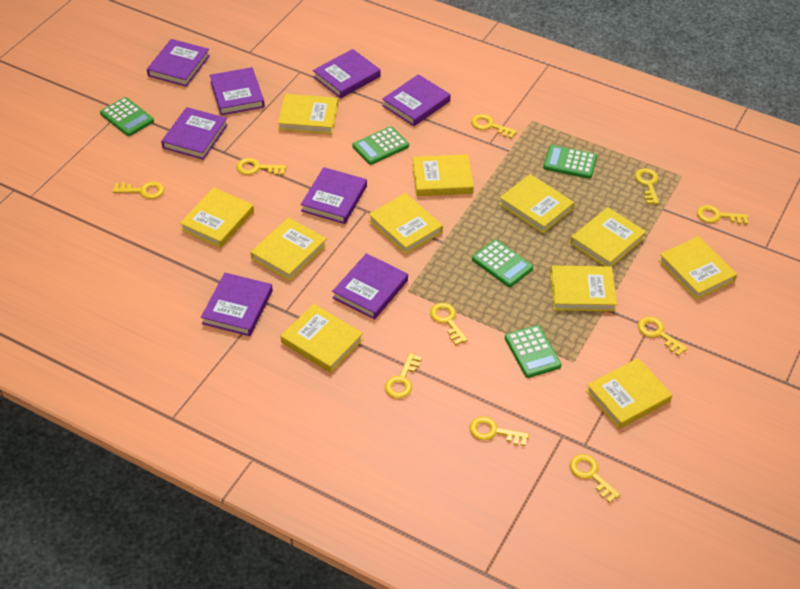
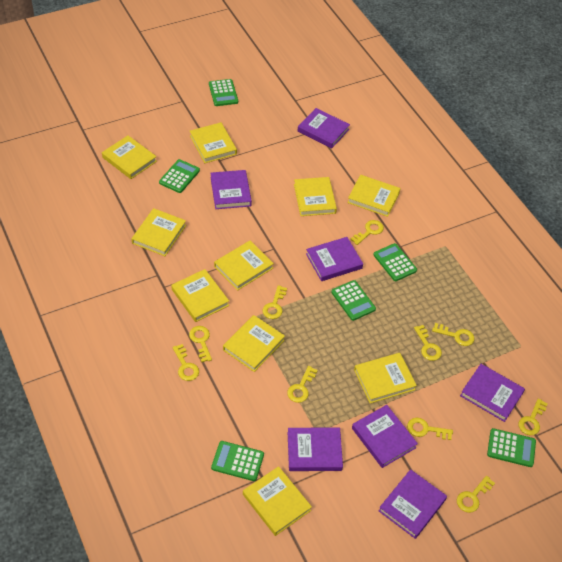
green calculator: [100,97,154,136] [352,126,409,165] [472,240,533,287] [505,325,562,378] [543,145,597,179] = 5 -> [159,159,200,193] [209,79,238,106] [211,441,264,481] [331,280,376,321] [373,243,417,281] [487,428,536,467] = 6
purple book: [147,39,210,87] [161,107,228,160] [201,273,273,336] [210,67,265,115] [301,167,367,224] [313,49,381,99] [332,253,408,319] [382,74,451,126] = 8 -> [211,170,252,209] [288,428,343,471] [298,108,350,148] [306,237,363,281] [352,405,418,468] [379,469,447,539] [460,364,525,422] = 7
yellow book: [180,188,254,248] [250,217,327,281] [278,94,338,134] [281,304,363,373] [368,193,443,254] [412,154,474,196] [499,174,574,233] [550,265,617,312] [570,207,646,267] [586,358,672,429] [658,236,737,300] = 11 -> [102,135,157,179] [132,208,186,256] [171,269,229,322] [190,122,237,163] [214,241,274,291] [223,315,285,372] [243,466,312,536] [294,177,337,216] [347,175,400,217] [354,353,417,403] = 10

